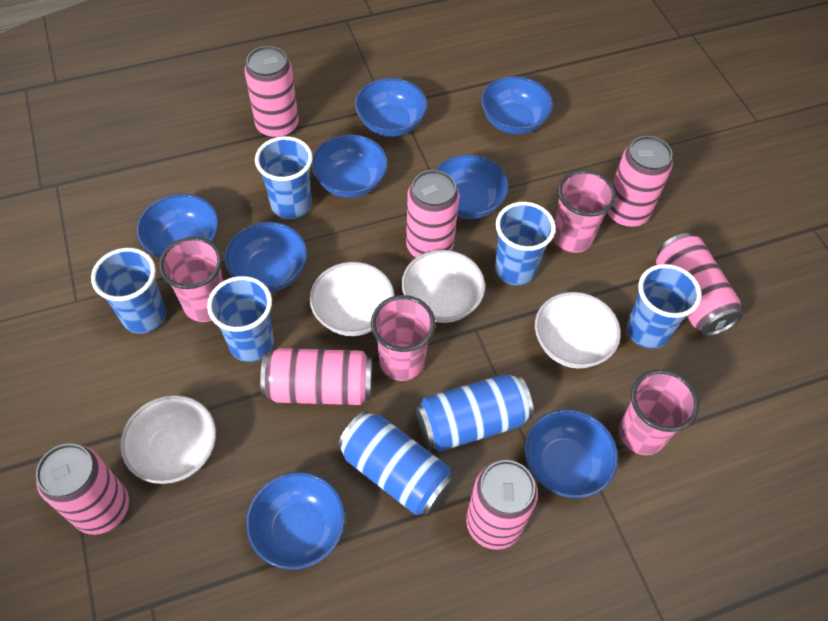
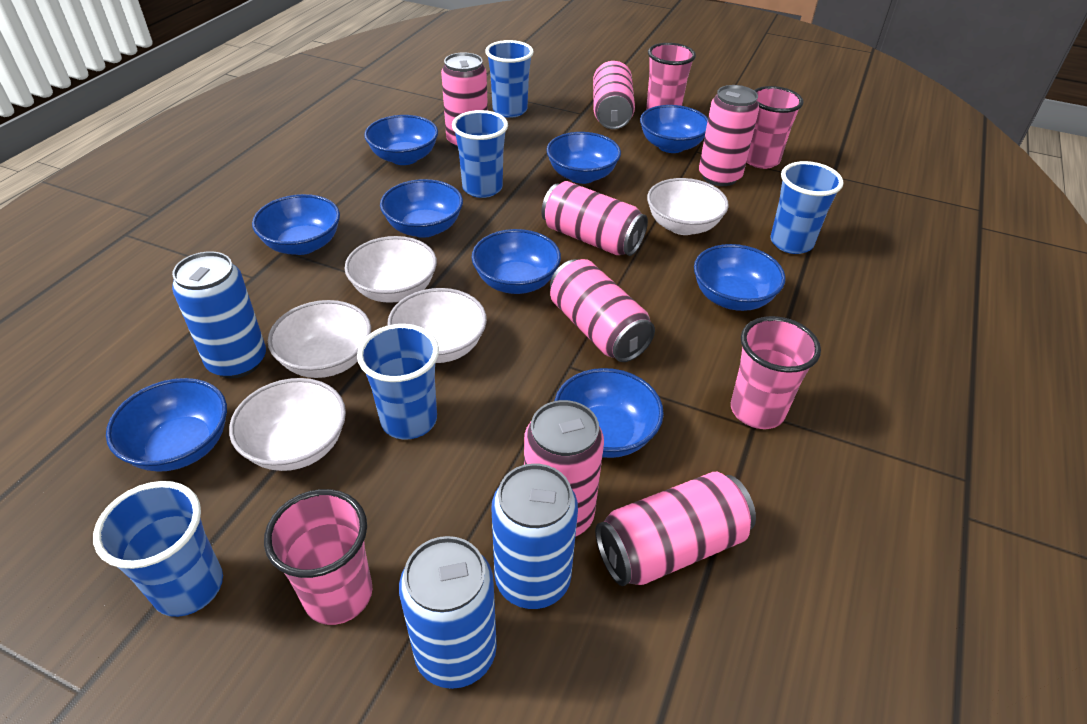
blue bowl: [137,194,219,259] [224,222,307,292] [246,472,345,570] [311,134,388,198] [355,78,428,137] [436,154,509,219] [481,76,553,135] [524,409,618,498] = 8 -> [106,378,227,472] [252,194,340,255] [364,115,438,165] [380,179,463,238] [472,229,561,294] [546,132,621,184] [554,368,664,458] [640,105,708,153] [694,244,786,311] = 9
blue can: [337,411,455,516] [415,374,534,452] = 2 -> [172,251,266,378] [399,536,497,689] [491,463,578,609] = 3
white bowl: [120,395,216,484] [310,262,395,336] [402,250,485,323] [535,292,621,368] = 4 -> [229,378,346,471] [268,300,371,378] [345,236,437,303] [387,288,487,363] [647,178,729,235] = 5

